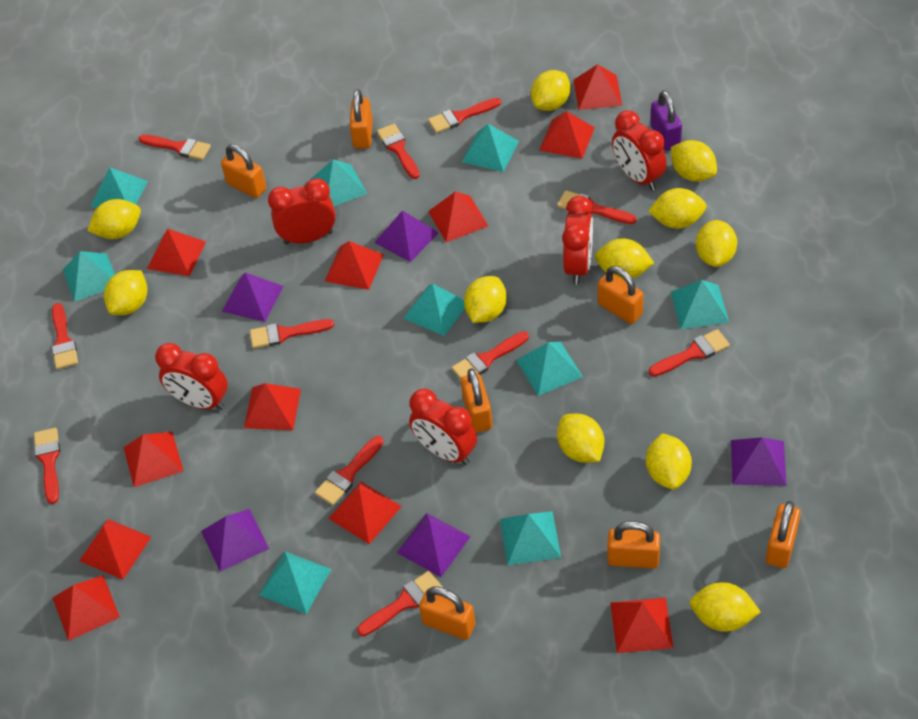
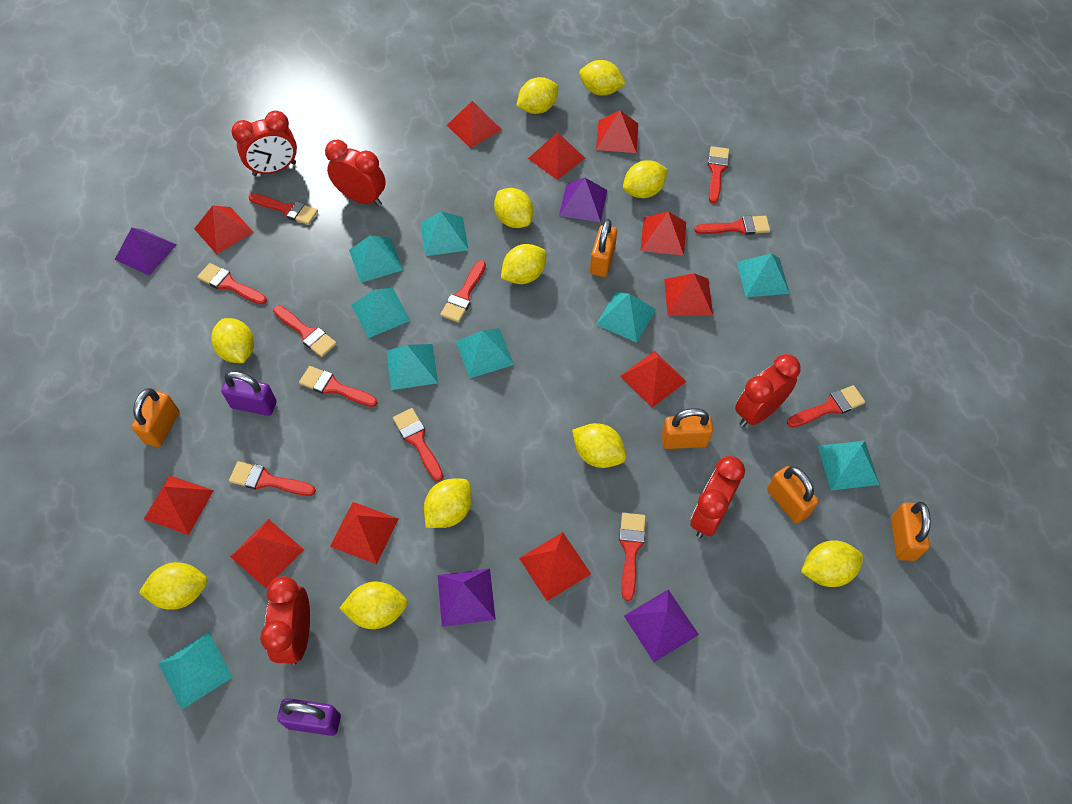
orange padlock: [221,144,267,198] [350,89,373,149] [419,586,475,640] [461,368,492,433] [598,266,643,324] [607,521,660,569] [766,501,801,568] = 7 -> [132,388,179,447] [590,219,617,277] [662,408,713,449] [767,466,819,523] [891,502,931,561] = 5
purple padlock: [650,90,682,151] = 1 -> [221,371,276,416] [277,698,341,736] = 2
purple pyramid: [201,509,269,572] [222,272,284,322] [374,210,439,262] [397,513,471,577] [731,437,786,486] = 5 -> [115,227,177,276] [438,569,496,627] [559,178,607,222] [624,590,699,662] = 4

